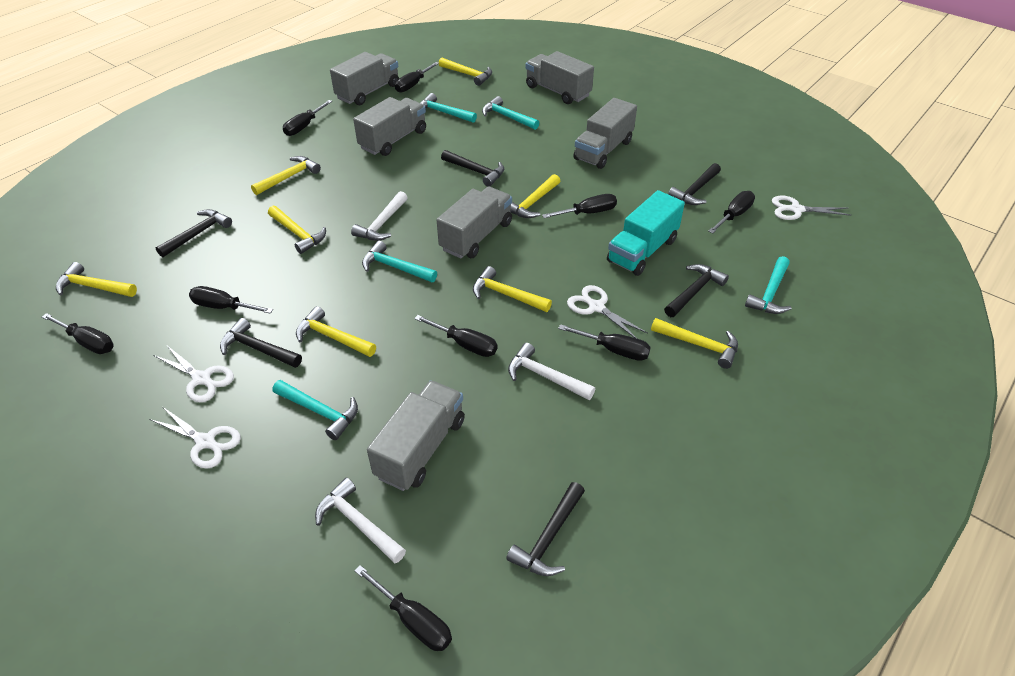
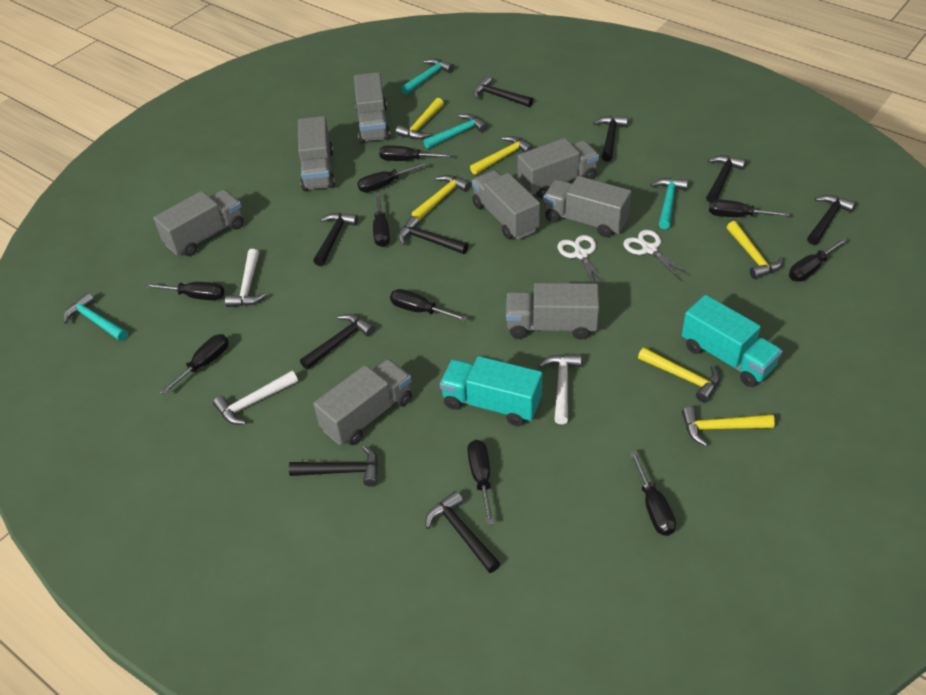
black hammer: [156,209,232,257] [220,318,302,368] [441,150,504,187] [506,482,585,576] [664,264,729,317] [668,163,721,205] = 6 -> [289,445,378,487] [300,314,375,370] [313,213,358,266] [398,216,468,254] [426,491,501,573] [473,76,533,107] [593,116,628,162] [706,155,746,203] [807,195,856,245] = 9
black screwdriver: [42,313,114,354] [189,286,273,314] [283,100,332,136] [355,565,452,651] [395,62,439,93] [414,315,497,357] [542,194,617,218] [558,324,651,361] [708,191,755,234] = 9 -> [145,282,224,300] [160,334,229,395] [357,162,427,192] [373,193,390,247] [379,145,451,161] [390,289,468,321] [467,440,494,525] [630,451,676,536] [709,199,789,217] [789,238,847,282] = 10
grey truck: [330,52,399,105] [353,97,426,156] [367,380,465,491] [437,187,512,258] [526,51,594,104] [573,98,637,169] = 6 -> [153,189,243,256] [298,116,335,191] [313,359,412,445] [354,72,390,143] [472,170,540,239] [506,283,599,340] [518,138,599,198] [543,176,631,237] = 8
turquoise hammer: [273,380,358,440] [362,241,437,282] [421,93,477,123] [482,96,539,130] [745,256,791,314] = 5 -> [64,292,128,341] [401,59,454,95] [423,114,488,149] [651,178,688,229] = 4
turquoise truck: [607,190,685,276] = 1 -> [440,356,542,426] [682,295,783,387] = 2
white scissors: [149,407,241,469] [154,346,234,402] [567,285,647,338] [772,196,851,220] = 4 -> [558,235,608,287] [623,230,691,281] = 2
yellow hammer: [56,262,137,297] [251,156,321,195] [268,206,326,254] [296,306,376,357] [439,58,492,86] [473,266,552,312] [510,174,560,218] [651,318,738,369] = 8 -> [396,98,444,139] [412,175,470,221] [470,136,533,175] [638,347,720,402] [682,407,775,446] [727,221,783,279] = 6

